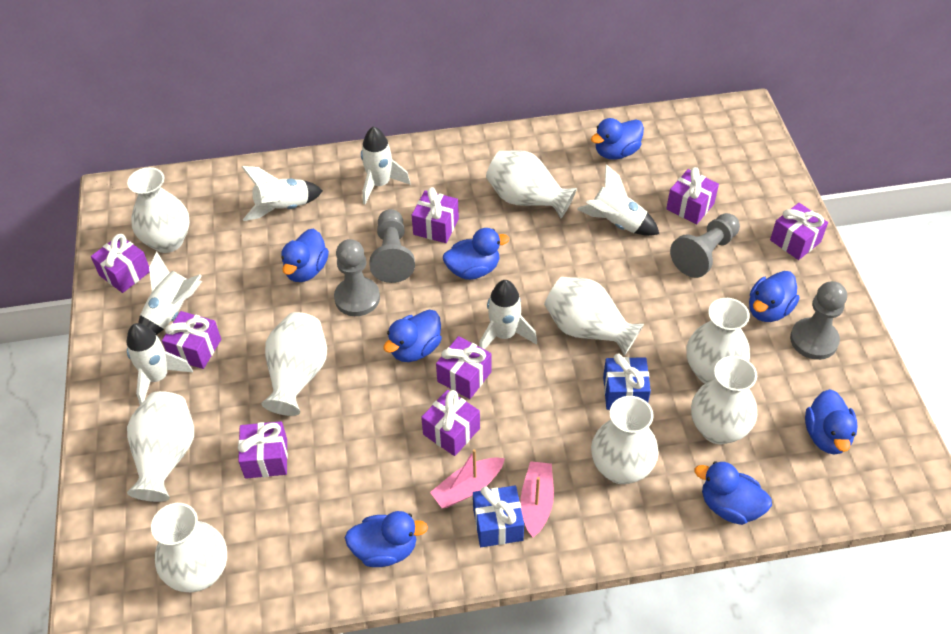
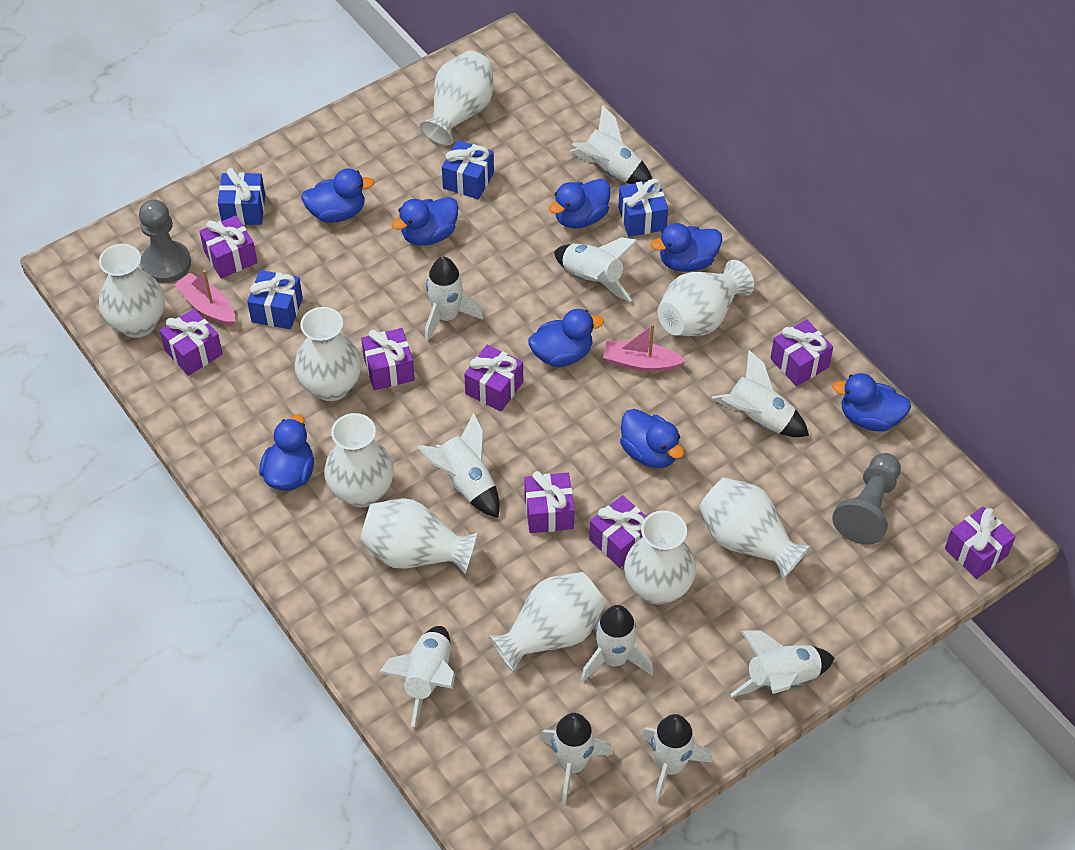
blue gift: [473,486,524,547] [603,354,651,410] = 2 -> [218,168,265,225] [247,270,303,329] [442,140,494,199] [618,179,668,237] = 4
grey pawn: [334,239,380,316] [369,209,415,283] [670,213,740,278] [790,281,847,360] = 4 -> [139,199,191,283] [832,453,901,545] = 2
white rocket: [126,323,193,405] [138,252,202,335] [242,166,323,221] [361,126,411,204] [479,280,537,350] [577,164,659,236] = 6 -> [379,626,455,727] [417,412,500,518] [425,257,483,342] [540,713,613,804] [554,238,638,302] [570,105,652,184] [581,605,653,682] [641,714,712,804] [712,350,809,437] [730,630,835,697] = 10

